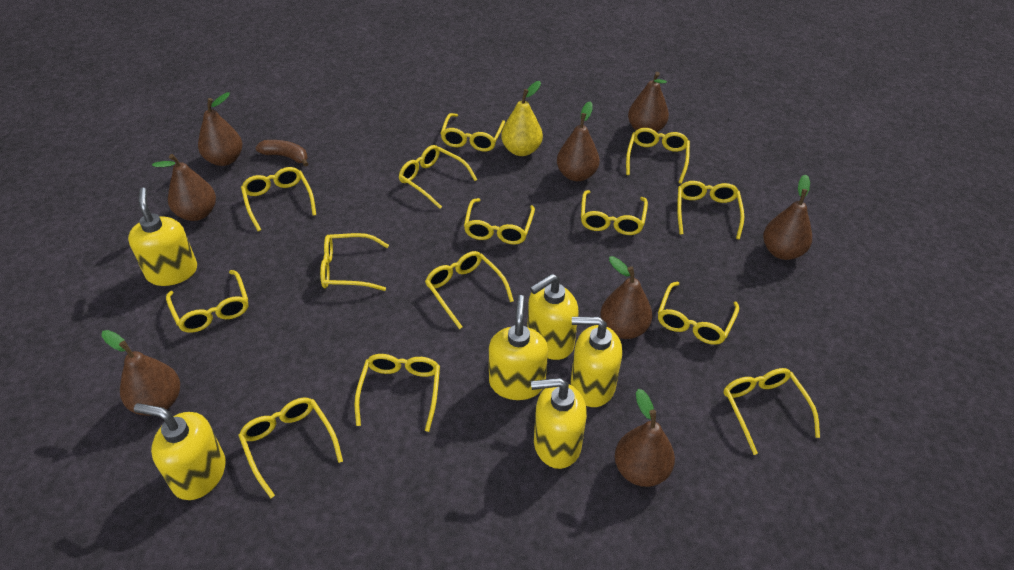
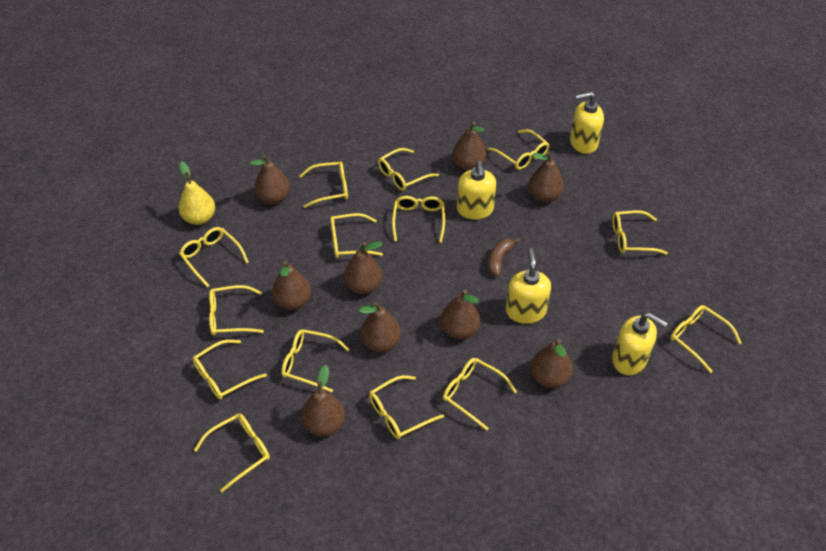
brown pear: [101,330,180,416] [152,154,216,221] [198,92,243,166] [557,101,600,181] [601,256,652,339] [615,389,675,487] [628,72,669,132] [763,175,812,260] = 8 -> [250,155,290,204] [272,261,311,310] [301,365,345,436] [344,242,383,294] [359,302,401,352] [440,290,480,339] [453,121,487,171] [528,152,564,203] [530,339,573,388] = 9
yellow soap dispenser: [128,188,197,286] [134,403,226,500] [489,295,548,400] [527,274,578,360] [531,378,587,469] [571,317,622,407] = 6 -> [457,161,496,219] [506,248,551,324] [570,92,604,154] [612,312,668,375] = 4

